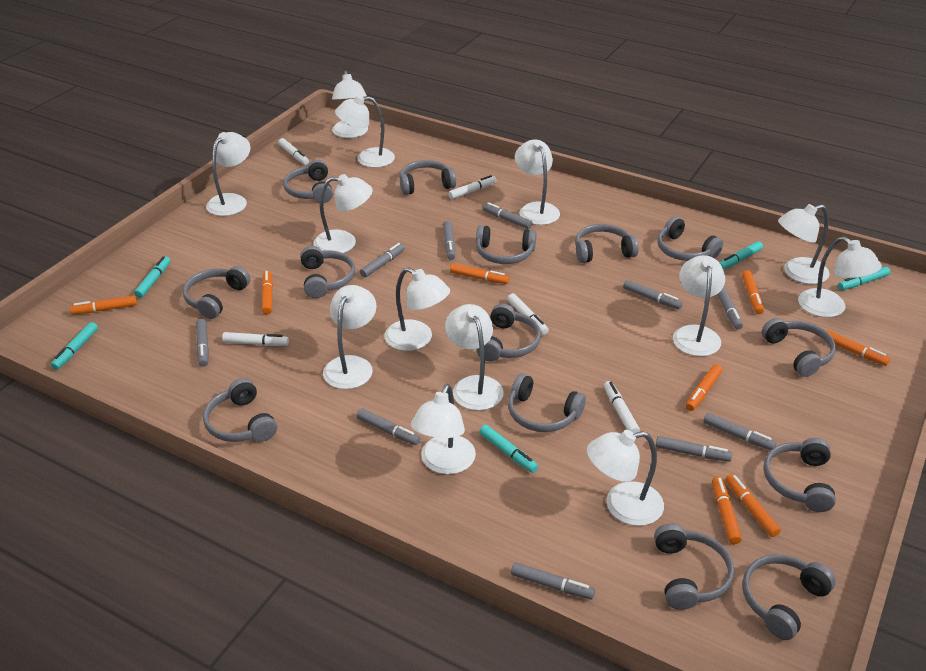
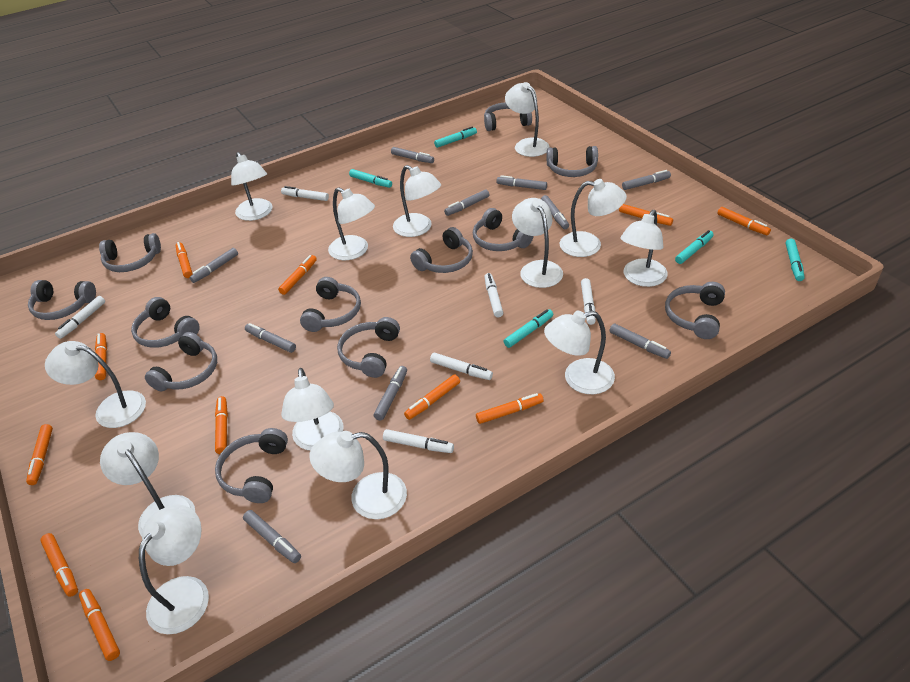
grey headphones: [183,266,250,319] [203,378,277,442] [283,160,333,203] [300,246,355,298] [399,160,456,195] [476,225,537,264] [477,303,541,362] [508,374,586,432] [575,224,639,263] [654,523,734,610] [658,217,723,261] [742,554,836,640] [761,318,835,377] [763,438,836,512] = 14 -> [28,280,96,320] [99,233,161,272] [131,297,200,348] [145,332,217,391] [215,428,288,503] [300,277,361,332] [337,317,400,378] [410,227,473,273] [473,208,534,251] [484,102,532,131] [547,146,598,177] [665,282,725,339] = 12
orange marker: [70,296,137,314] [262,271,273,315] [450,263,509,284] [686,364,722,411] [712,476,742,544] [726,474,781,537] [742,270,764,314] [826,330,890,366] = 8 -> [26,424,53,485] [40,533,78,597] [79,589,120,661] [95,333,107,380] [176,242,193,278] [215,396,228,454] [278,255,317,295] [404,375,460,420] [476,393,544,424] [619,204,673,226] [717,207,771,235] = 11
white marker: [222,332,289,346] [278,138,309,165] [448,175,496,199] [507,293,549,335] [604,381,640,434] = 5 -> [55,296,105,339] [281,186,329,201] [383,429,454,453] [430,353,493,380] [484,273,503,317] [581,278,596,325] = 6

